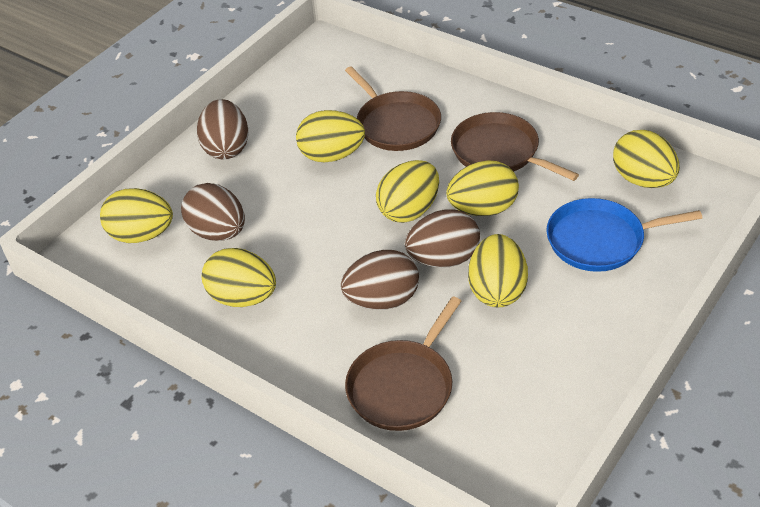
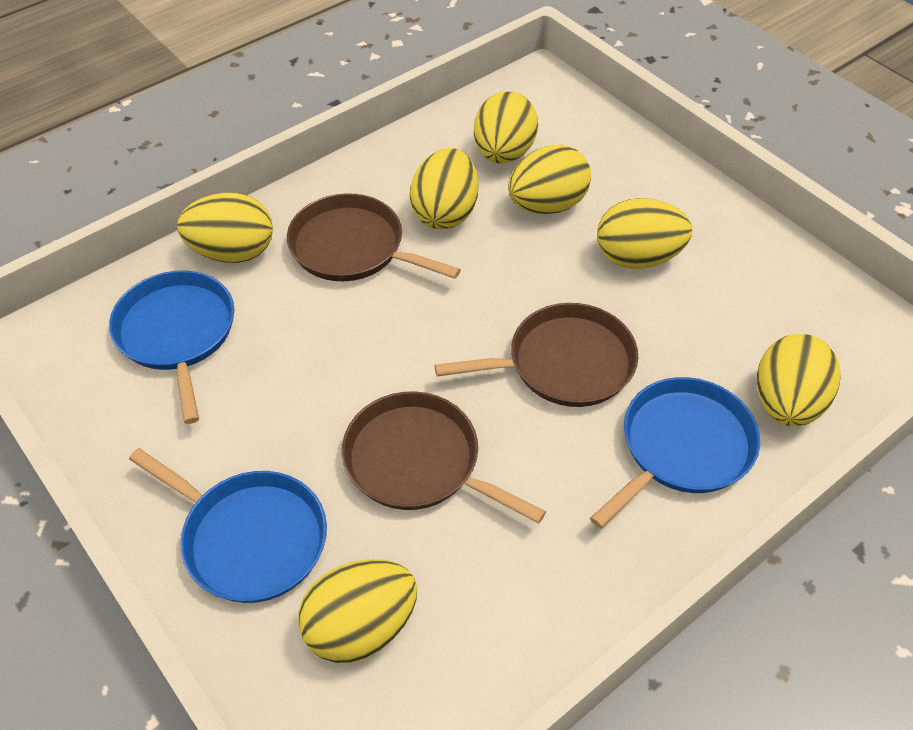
blue pan: [546,198,702,272] = 1 -> [109,270,234,424] [129,448,327,603] [590,377,760,529] = 3
brown egg: [181,183,245,241] [197,99,249,159] [341,250,419,310] [405,209,480,268] = 4 -> none = 0

